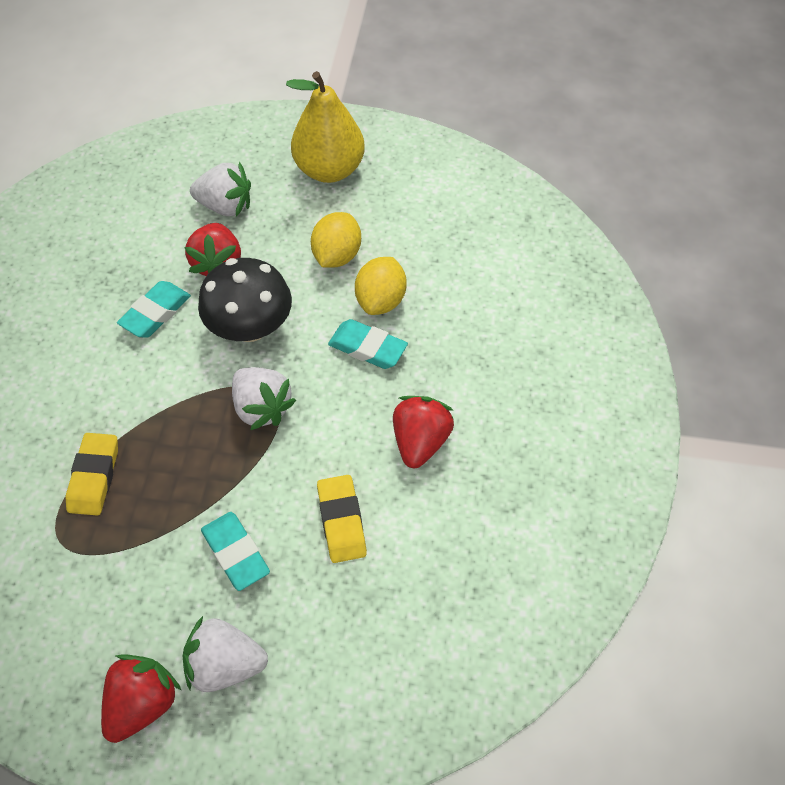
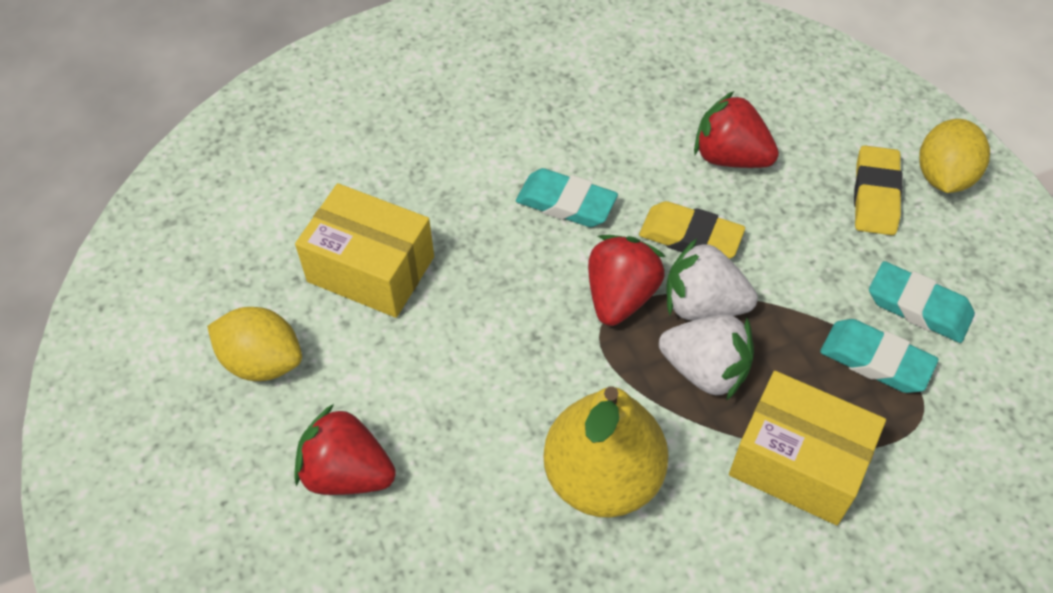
black mushroom: [198,258,292,342] = 1 -> none = 0
white strawberry: [183,616,268,692] [190,162,251,217] [232,367,296,430] = 3 -> [659,314,754,401] [666,239,758,320] = 2
yellow box: none = 0 -> [295,183,434,318] [729,371,886,525] = 2

